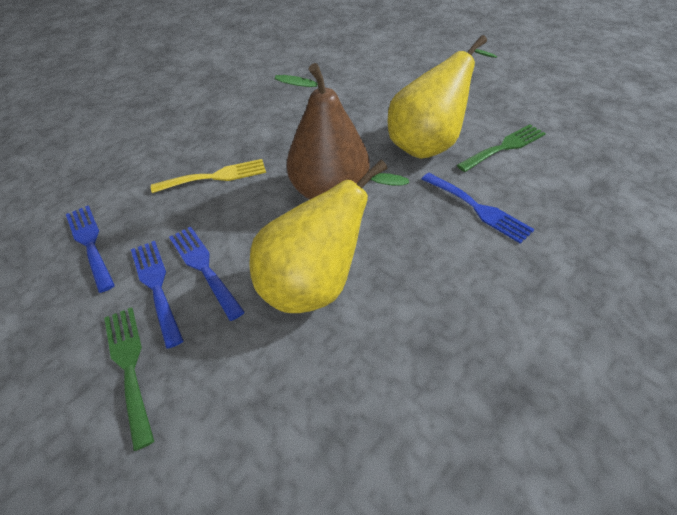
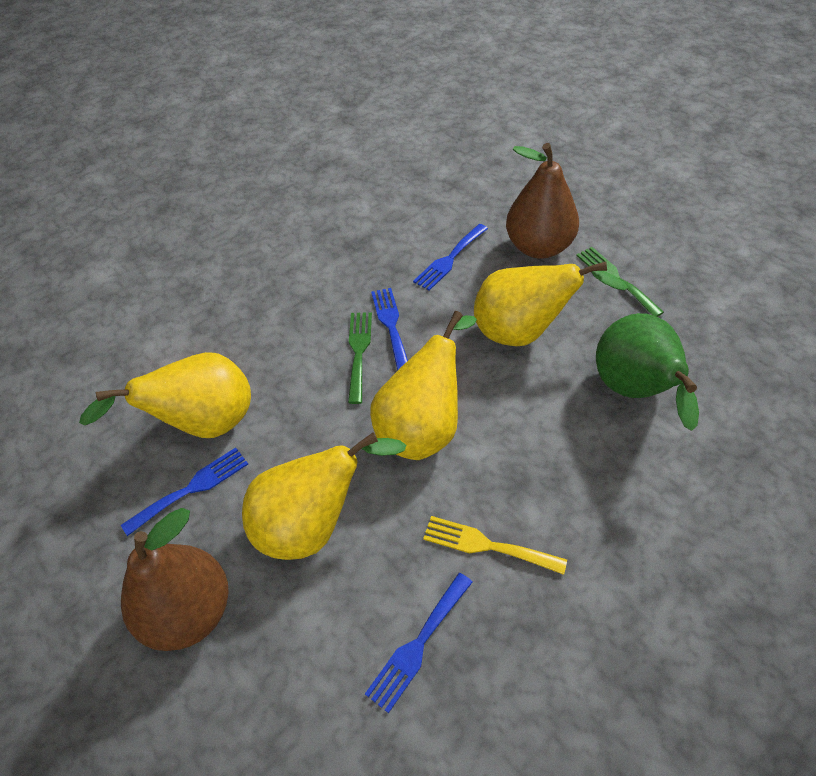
brown pear: [275,63,370,200] = 1 -> [121,508,229,651] [506,143,579,259] = 2
green pear: none = 0 -> [596,313,699,431] = 1
yellow pear: [249,160,409,313] [387,35,497,159] = 2 -> [79,352,251,438] [242,432,406,560] [370,311,477,460] [474,262,628,346] = 4

